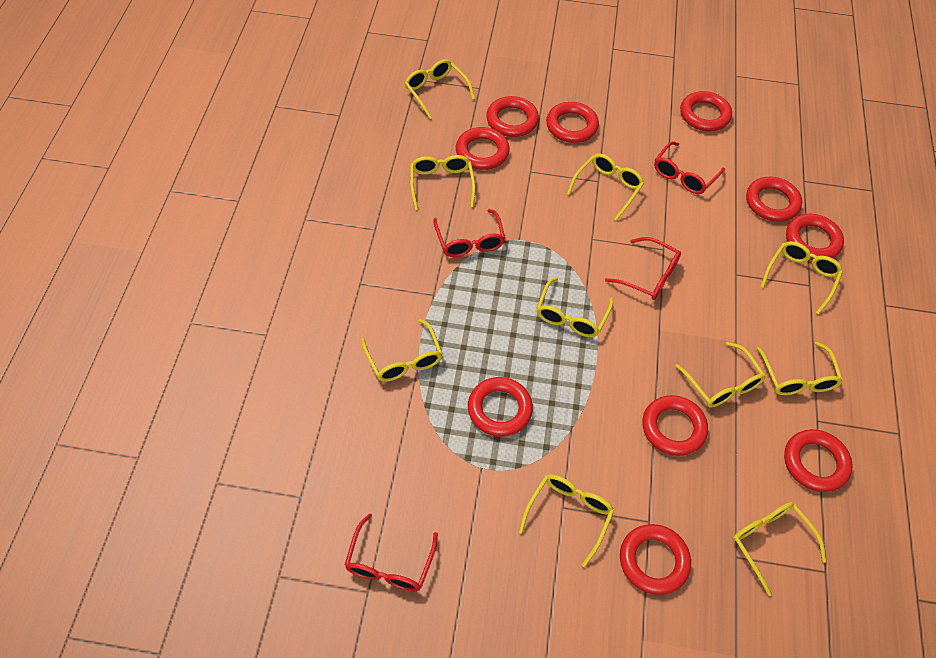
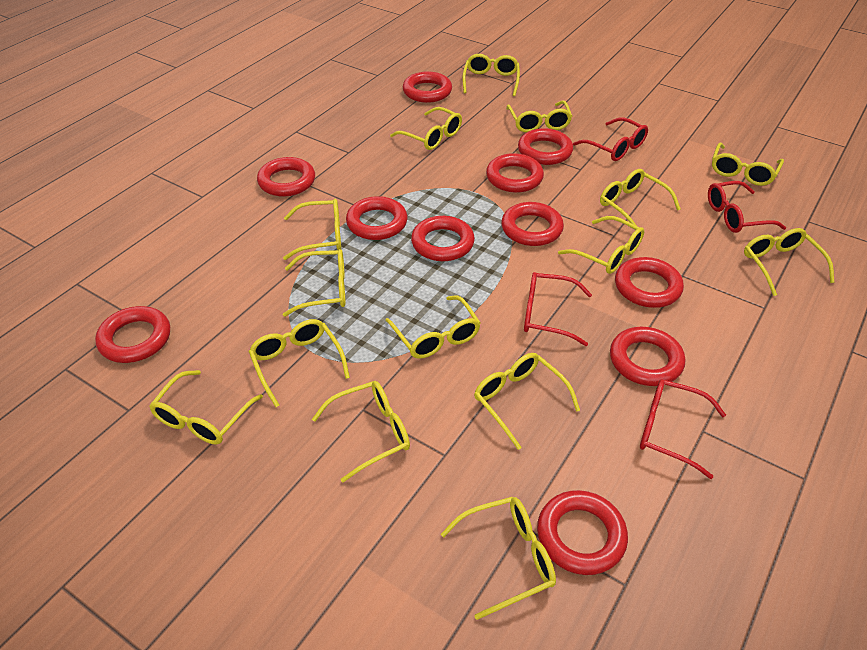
red ring: [456,127,510,170] [468,377,533,437] [486,96,539,137] [546,102,599,143] [620,524,691,595] [642,395,708,456] [680,91,732,131] [746,177,802,222] [784,429,852,492] [786,214,844,260] = 10 -> [95,306,170,363] [257,157,315,197] [346,196,408,240] [403,71,452,103] [411,216,475,261] [486,153,544,193] [501,202,564,246] [518,128,573,165] [537,490,628,575] [610,327,685,386] [615,257,684,308] = 11
yellow glasses: [361,319,443,382] [405,59,475,119] [410,155,475,210] [519,474,614,567] [537,278,613,337] [567,153,644,221] [675,342,766,407] [733,502,826,596] [757,342,843,395] [761,241,843,314] = 10 -> [149,370,263,445] [249,319,350,407] [283,199,341,260] [283,249,345,317] [312,381,410,482] [385,296,481,359] [390,107,462,150] [441,497,556,620] [462,54,520,96] [474,353,580,450] [506,101,572,132] [558,216,644,274] [600,169,680,226] [712,143,784,186] [744,228,834,296] = 15

